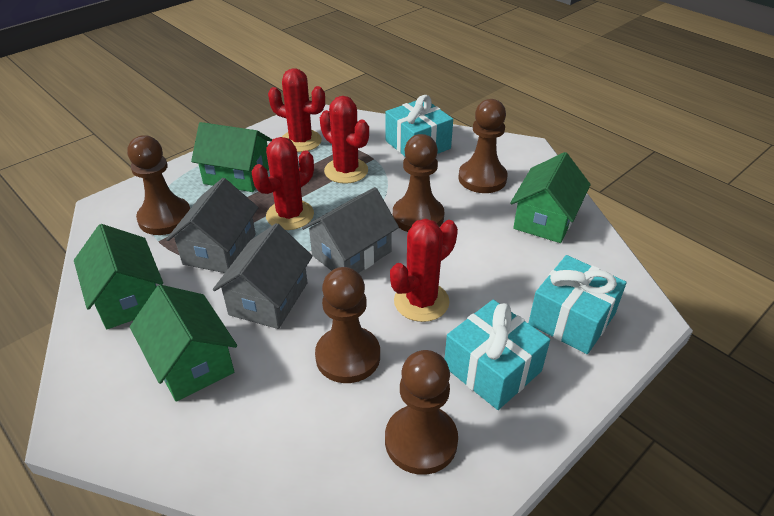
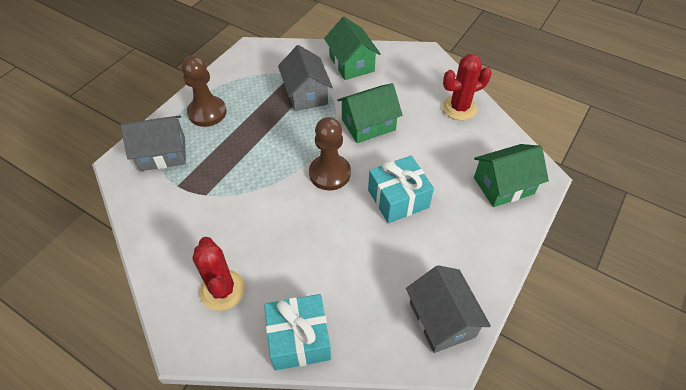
brown pawn: [127,135,190,235] [315,267,380,383] [385,350,458,475] [393,134,444,232] [459,99,508,193] = 5 -> [181,55,226,127] [309,117,351,190] = 2
green house: [74,224,163,329] [130,285,237,402] [191,122,272,192] [510,152,591,243] = 4 -> [324,17,381,80] [337,83,402,143] [474,144,549,207] = 3
red cactus: [252,137,314,230] [268,68,325,152] [320,96,369,184] [390,219,458,322] = 4 -> [193,237,245,311] [442,54,492,120] = 2
turquoise gift: [385,95,453,156] [445,300,550,410] [528,255,627,354] = 3 -> [264,294,331,370] [368,155,434,223] = 2

